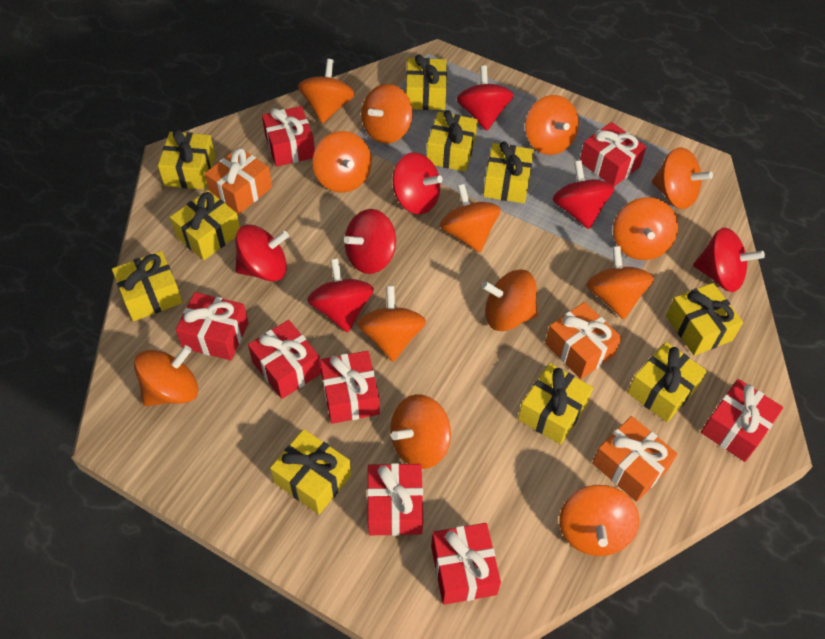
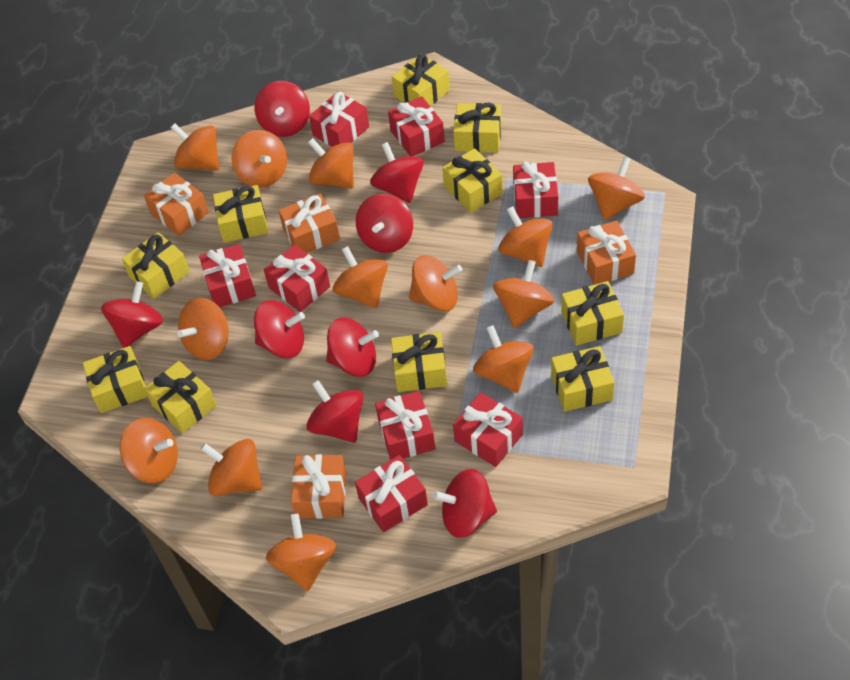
orange gift: [205,147,272,214] [545,302,622,379] [592,416,677,502] = 3 -> [144,173,209,236] [279,193,340,253] [291,454,346,519] [577,220,636,285] = 4
red spinning top: [235,225,289,282] [307,258,374,333] [344,209,396,274] [393,152,443,214] [457,66,514,131] [552,160,614,229] [693,228,765,292] = 7 -> [101,281,163,348] [254,300,305,358] [255,81,310,137] [306,380,363,443] [326,318,379,377] [356,194,413,253] [370,142,424,203] [433,469,497,538] = 8

